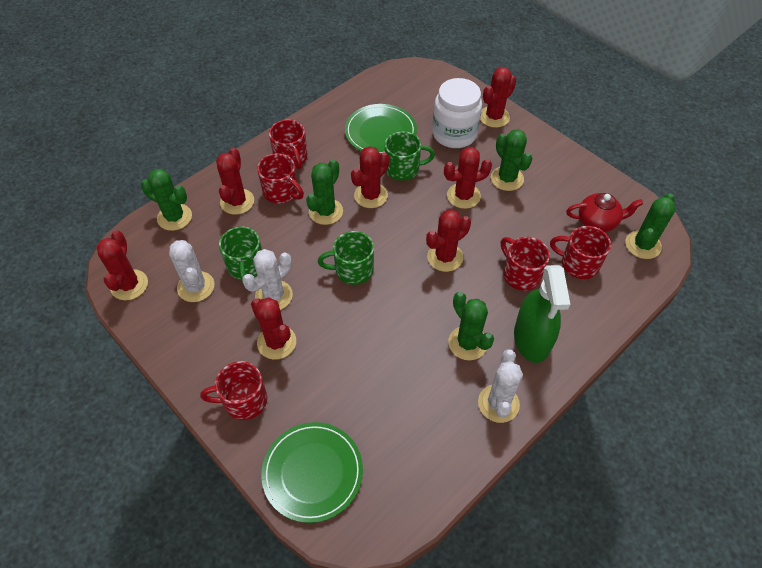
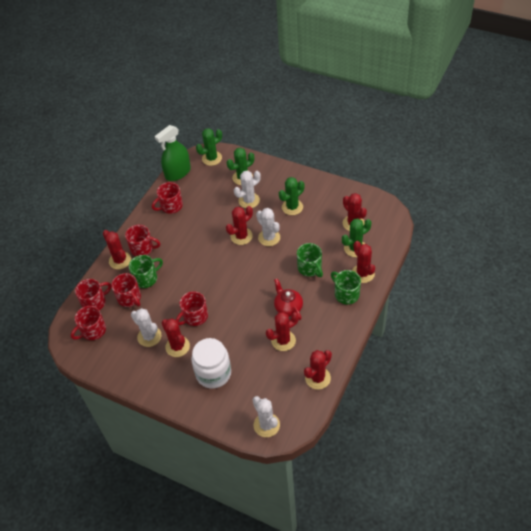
green cactus: [141,169,192,231] [306,159,343,225] [448,292,494,360] [491,129,532,191] [625,193,675,259] = 5 -> [196,128,222,166] [227,147,254,185] [279,177,305,215] [342,218,371,257] = 4
green plate: [261,422,363,523] [345,104,417,154] = 2 -> none = 0
red mug: [200,361,267,420] [257,153,304,204] [269,119,308,169] [501,237,550,291] [550,226,611,279] = 5 -> [71,306,106,340] [75,279,111,310] [111,273,141,307] [125,225,161,256] [152,182,183,213] [176,292,208,326] = 6
white cactus: [169,240,214,302] [242,249,293,310] [478,349,523,423] = 3 -> [131,308,161,347] [234,171,261,208] [253,396,280,437] [256,208,280,246] = 4

